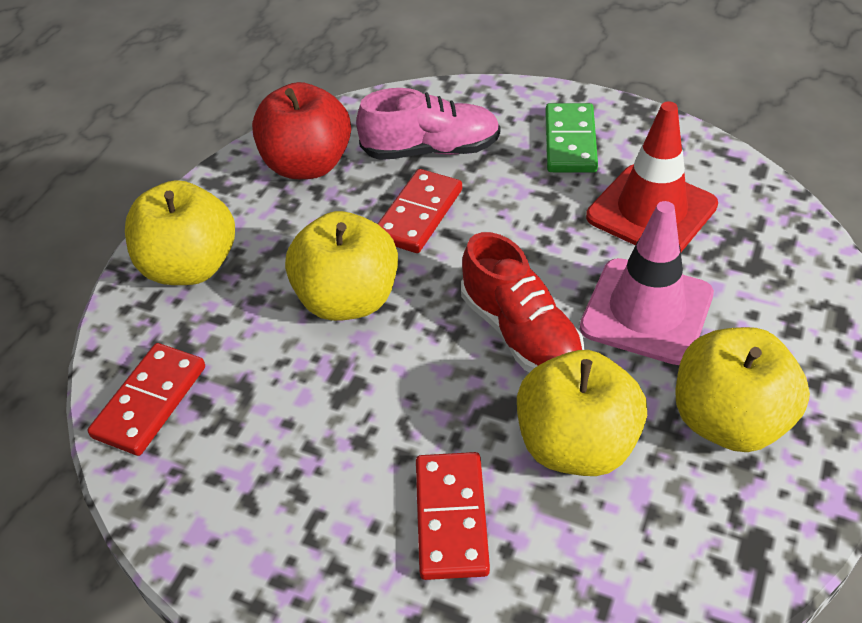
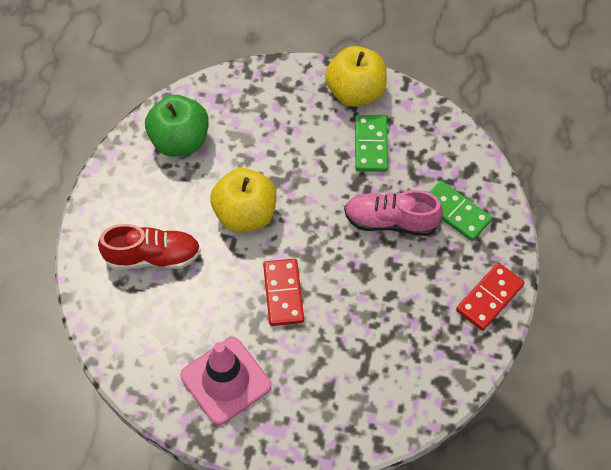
green apple: none = 0 -> [145,95,209,157] = 1
green domino: [545,103,598,173] = 1 -> [355,115,388,172] [429,181,492,241] = 2
red apple: [252,82,351,179] = 1 -> none = 0
red domino: [88,343,205,456] [378,169,462,253] [416,452,490,580] = 3 -> [263,259,304,326] [456,263,525,331] = 2
red traffic cone: [586,102,718,252] = 1 -> none = 0
yellow apple: [125,180,235,285] [285,211,398,321] [517,350,647,476] [675,327,810,452] = 4 -> [210,168,276,232] [325,46,387,107] = 2

